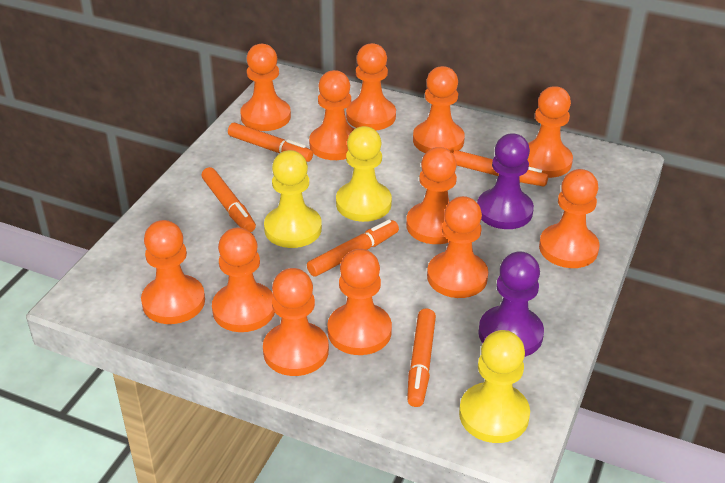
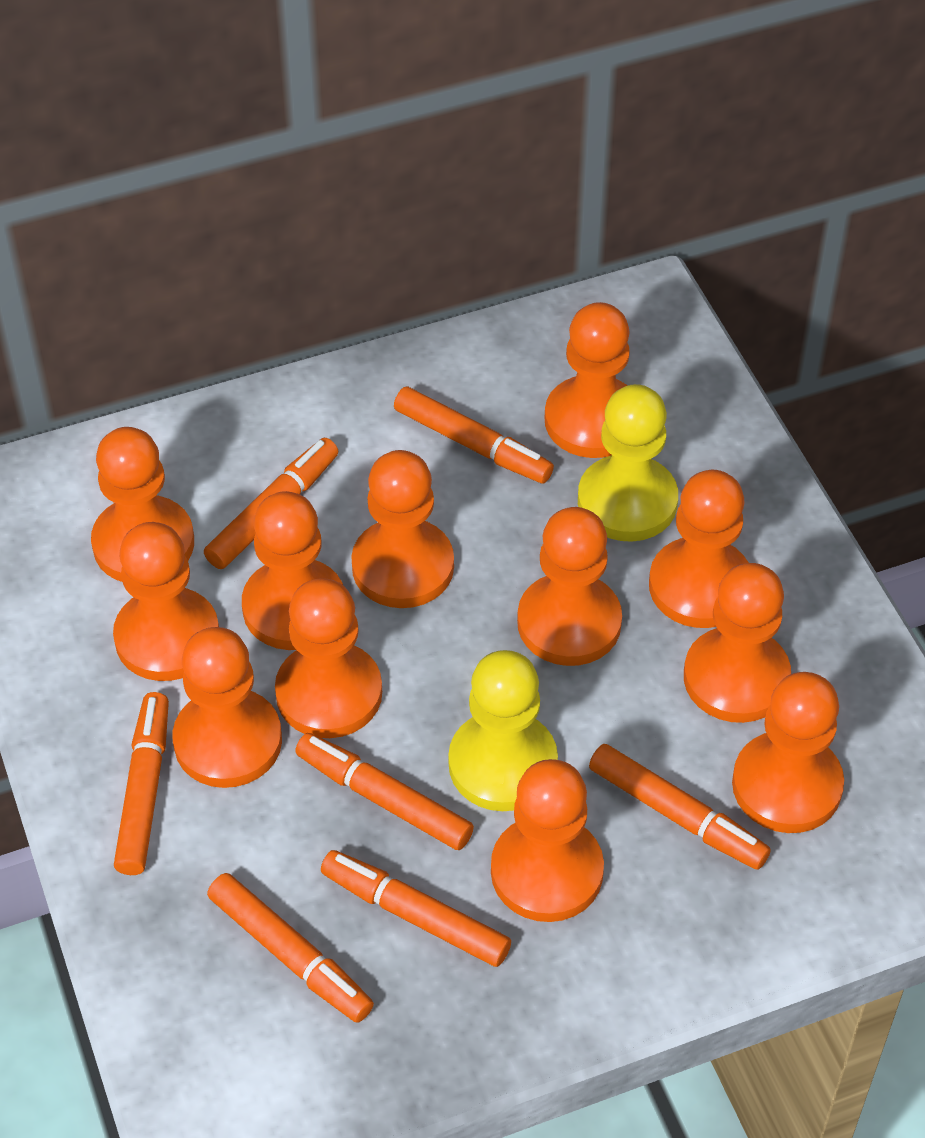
orange marker: [201,167,256,232] [228,123,313,162] [307,220,399,277] [407,309,436,407] [453,150,548,187] = 5 -> [114,692,169,875] [204,438,338,569] [207,873,374,1023] [295,733,474,850] [321,850,511,967] [394,387,554,484] [589,744,771,870] = 7
purple pawn: [477,133,534,229] [478,251,544,357] = 2 -> none = 0
yellow pawn: [264,150,322,248] [336,126,392,222] [459,330,530,443] = 3 -> [448,650,558,811] [578,384,678,542] = 2

